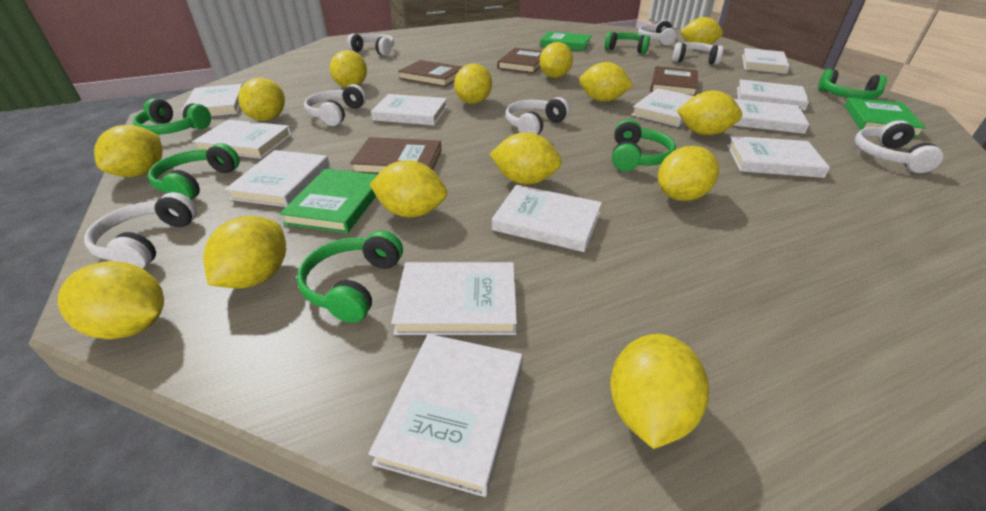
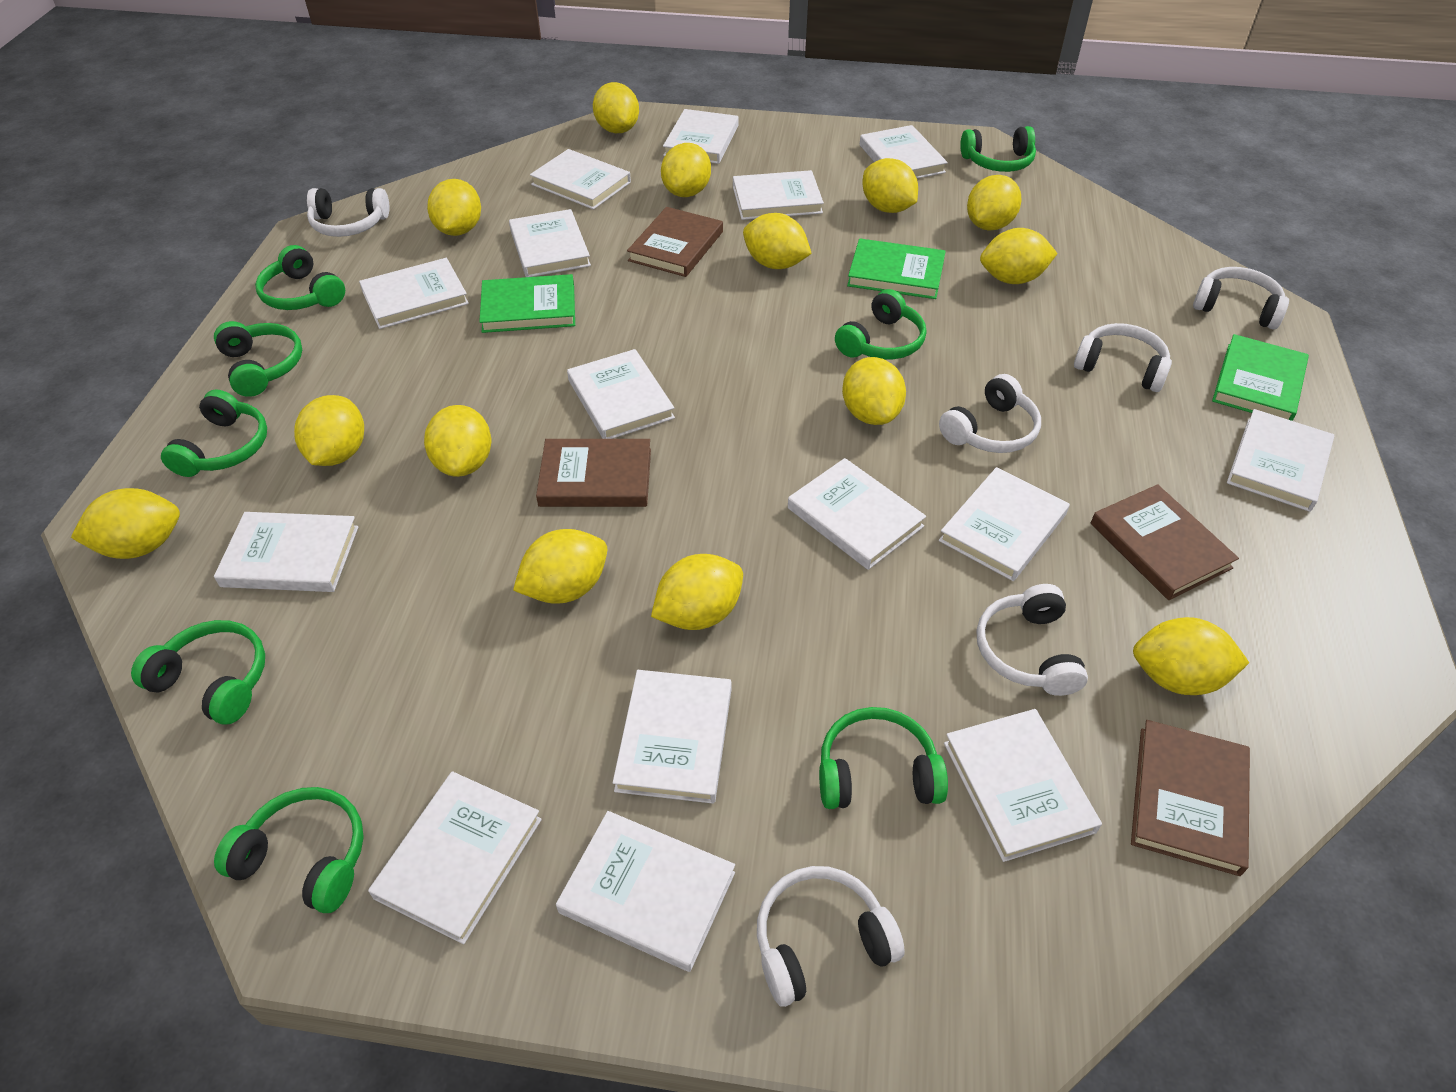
green headphones: [133,99,211,135] [148,143,240,200] [297,230,403,323] [605,32,650,54] [612,119,676,171] [818,69,887,99] = 6 -> [131,620,265,725] [161,390,267,477] [214,321,302,397] [214,787,364,913] [255,245,345,310] [819,707,948,809] [835,289,926,359] [960,126,1036,172] = 8
white book: [182,84,242,116] [192,120,292,159] [225,150,330,207] [369,334,523,497] [371,94,448,125] [391,262,517,335] [492,185,602,252] [632,88,694,127] [727,136,830,178] [733,99,809,134] [737,79,809,111] [742,48,790,74] = 12 -> [214,512,358,592] [359,258,469,329] [368,771,542,944] [509,209,591,277] [530,149,631,210] [556,811,735,972] [567,349,675,439] [613,670,732,804] [663,109,738,164] [733,170,824,220] [788,458,926,570] [860,125,948,179] [939,467,1070,581] [944,709,1102,862] [1227,409,1334,512] = 15
white headphones: [84,192,197,269] [304,84,366,126] [347,34,394,56] [506,97,570,135] [638,20,677,46] [672,42,723,65] [855,120,944,173] = 7 -> [307,188,390,237] [757,866,905,1007] [939,374,1041,453] [976,584,1088,696] [1074,323,1172,392] [1193,267,1289,329] = 6

